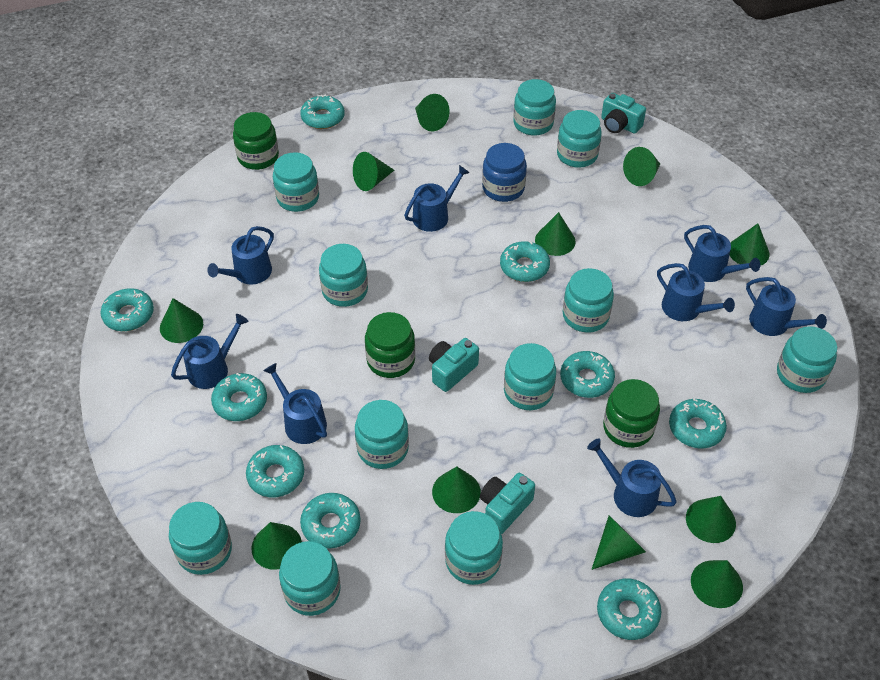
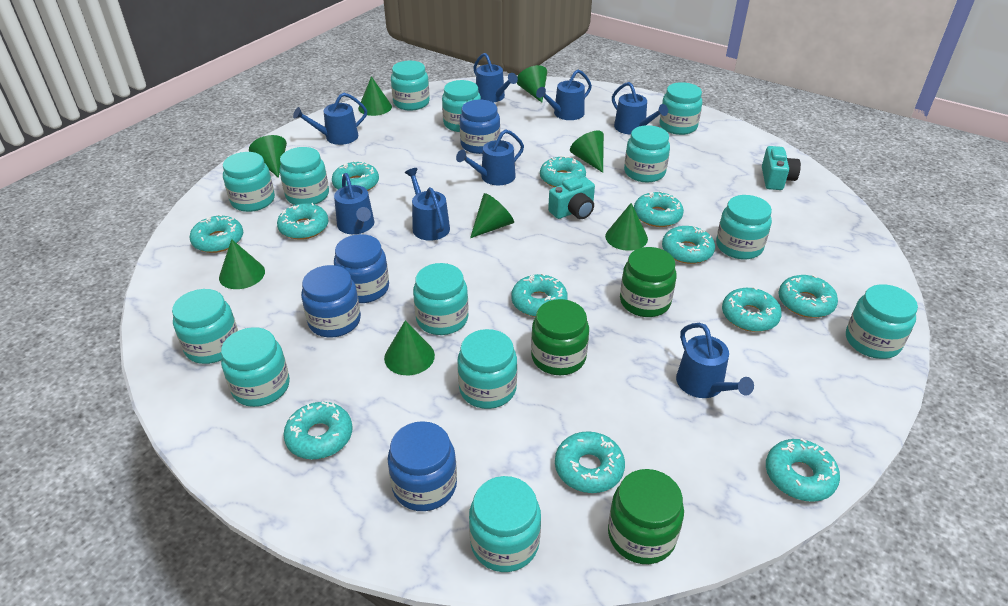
blue jar: [482,143,527,202] = 1 -> [301,265,361,338] [334,234,389,303] [388,421,457,511] [460,100,500,154] = 4
green cone: [160,298,203,343] [251,522,302,570] [353,152,394,191] [415,94,450,131] [432,466,481,513] [535,212,576,256] [592,516,646,570] [623,147,660,186] [686,496,736,543] [691,560,743,608] [730,224,770,266] = 11 -> [219,239,265,289] [249,135,287,178] [358,76,392,116] [384,320,435,375] [470,193,514,238] [517,65,547,103] [570,130,604,173] [605,203,648,251] = 8
turquoise camera: [429,338,479,392] [480,473,535,534] [601,93,646,134] = 3 -> [548,177,595,219] [762,146,801,190] = 2
turquoise donut: [100,288,154,332] [211,373,267,421] [246,445,304,497] [300,95,345,129] [300,493,361,548] [500,241,550,282] [560,351,615,398] [597,579,661,640] [669,399,727,448] = 9 -> [190,214,243,253] [277,203,329,240] [284,402,352,459] [332,161,379,191] [511,273,568,317] [540,156,586,187] [555,431,625,493] [634,191,684,227] [662,226,715,264] [722,287,782,332] [766,438,840,502] [779,275,838,318] = 12
turquoise jar: [169,502,232,575] [273,152,319,212] [279,541,341,616] [319,244,368,307] [355,400,409,469] [445,511,503,585] [504,343,556,410] [513,79,556,136] [557,110,602,168] [563,268,614,332] [777,326,837,393] = 11 -> [172,289,238,364] [221,327,290,407] [223,152,275,212] [279,147,329,205] [391,61,430,111] [413,263,469,335] [442,80,481,132] [457,329,517,409] [469,476,541,572] [624,125,670,182] [660,82,702,135] [716,195,772,259] [846,284,918,359] = 13

